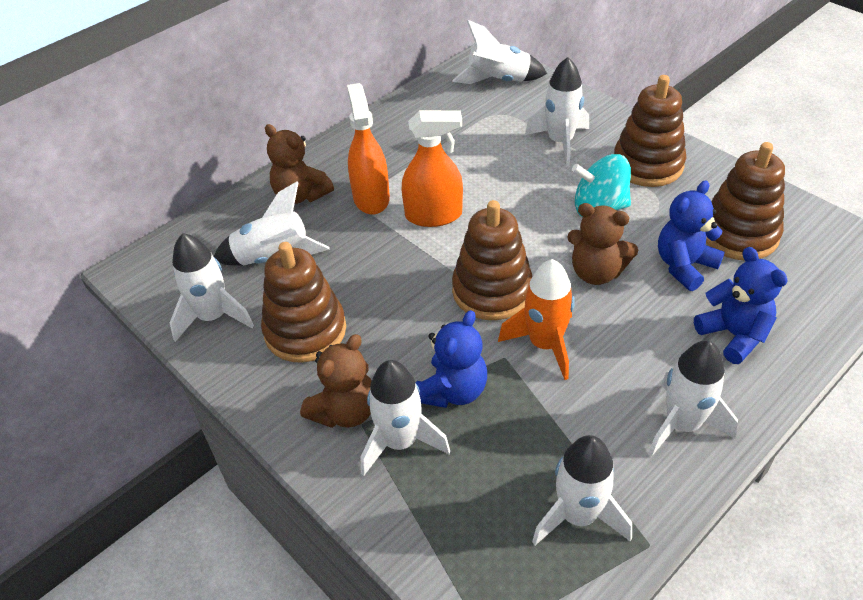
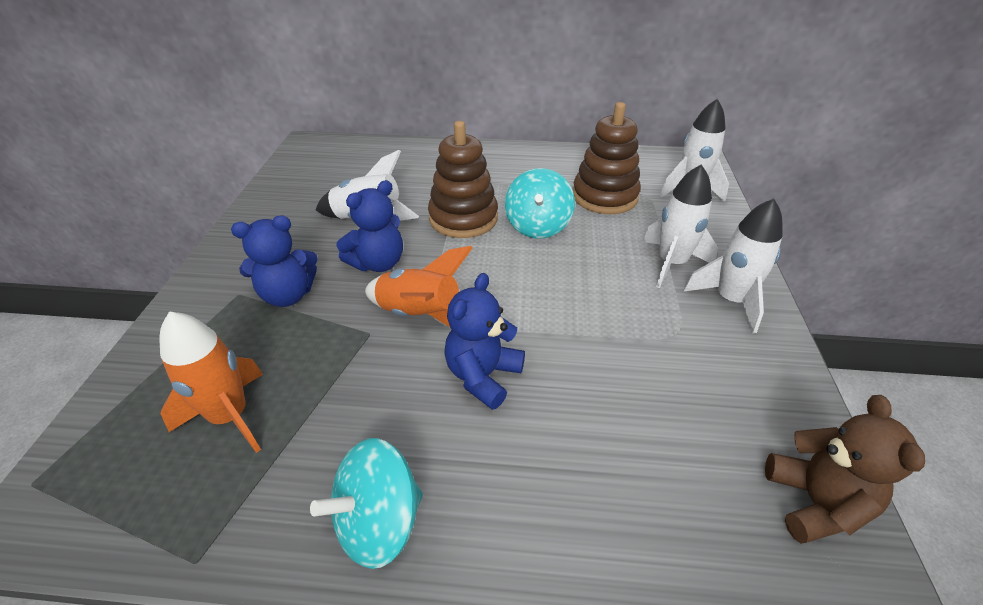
brown stacking toy: [261,242,346,363] [452,200,533,320] [614,75,686,187] [706,142,785,260] = 4 -> [428,121,498,238] [573,102,641,214] = 2
brown teddy bear: [265,124,334,204] [300,334,372,428] [567,203,638,285] = 3 -> [765,395,925,544] = 1
orange rocket: [498,259,575,380] = 1 -> [160,311,263,453] [365,246,473,327] = 2
orange spray bottle: [347,83,390,215] [402,110,463,227] = 2 -> none = 0
turquoise spinning top: [572,154,631,217] = 1 -> [310,438,423,569] [505,168,575,239] = 2
white rocket: [170,233,254,342] [214,182,330,265] [361,360,450,476] [452,20,547,84] [525,57,589,166] [532,435,632,545] [648,340,738,457] = 7 -> [316,150,419,221] [643,164,718,288] [660,99,729,202] [684,198,783,334] = 4

